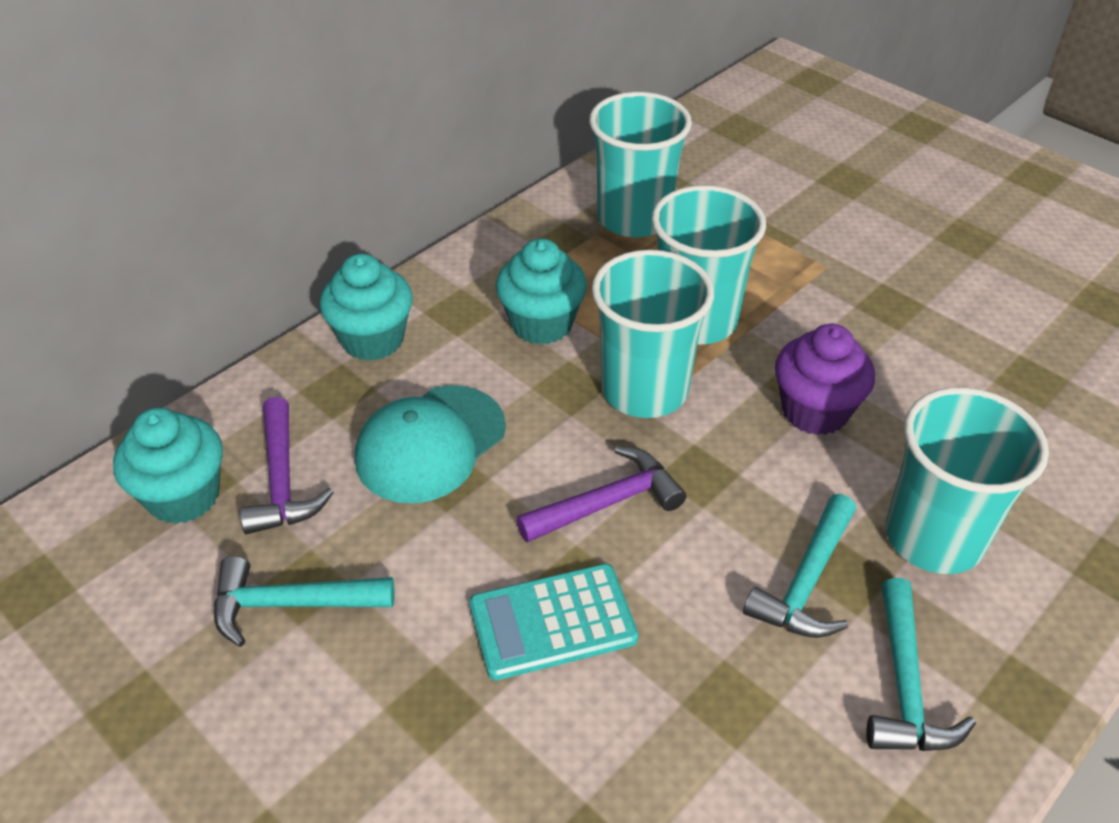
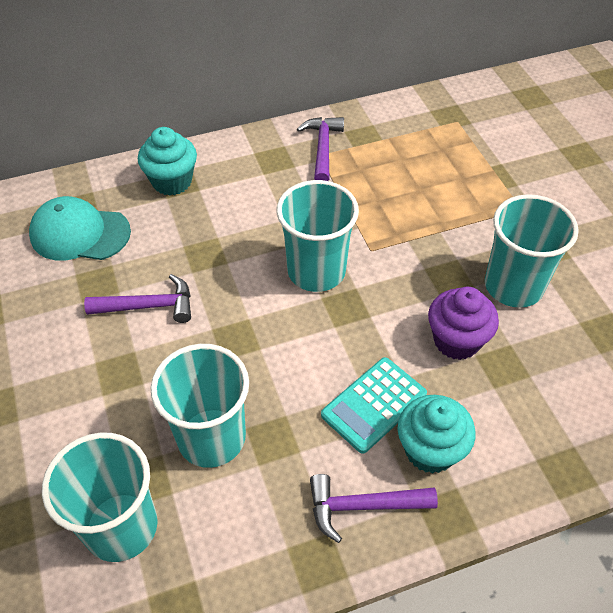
purple hammer: [240,397,334,534] [516,446,687,543] = 2 -> [84,274,191,323] [297,117,344,181] [310,474,438,543] = 3
turquoise cupcake: [113,407,223,524] [319,253,413,361] [496,238,587,345] = 3 -> [138,127,197,196] [398,395,475,474] = 2
turquoise hammer: [214,556,395,647] [743,494,856,638] [866,578,976,751] = 3 -> none = 0

